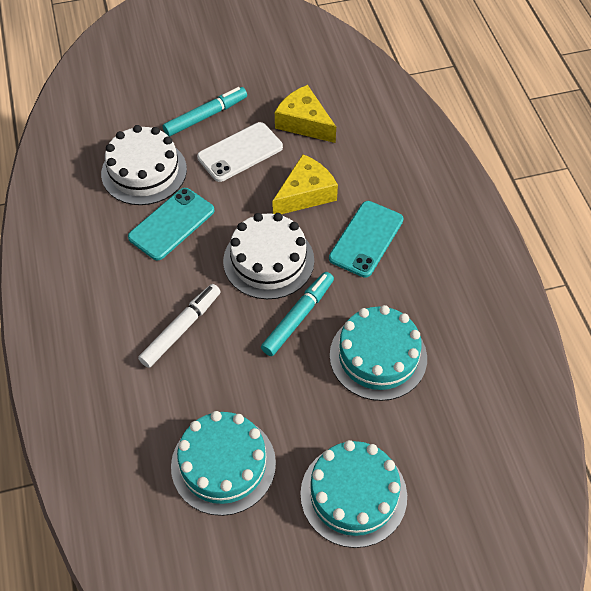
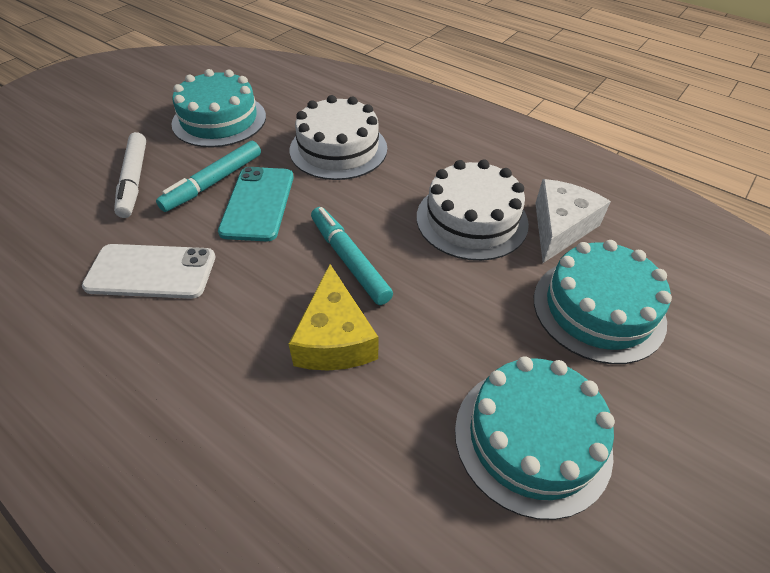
turquoise phone: [128,188,215,260] [329,201,403,278] = 2 -> [218,167,294,241] = 1
white cheese: none = 0 -> [535,179,611,263] = 1
yellow cheese: [272,154,338,214] [275,85,336,143] = 2 -> [289,264,378,371] = 1

